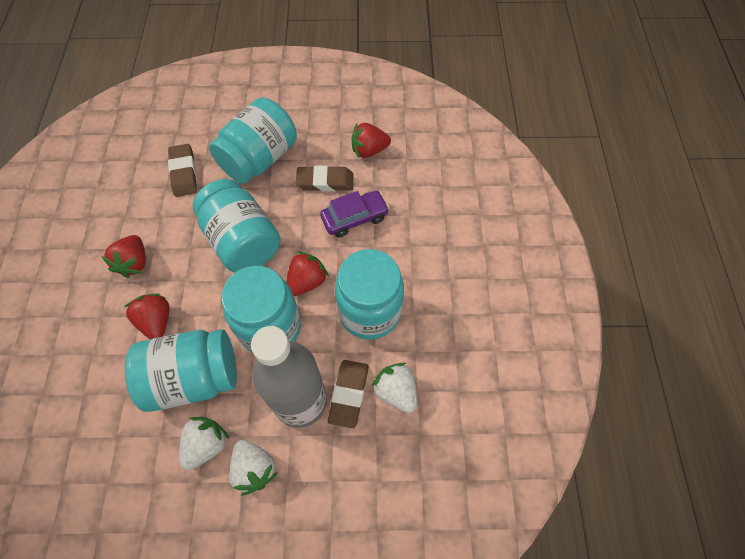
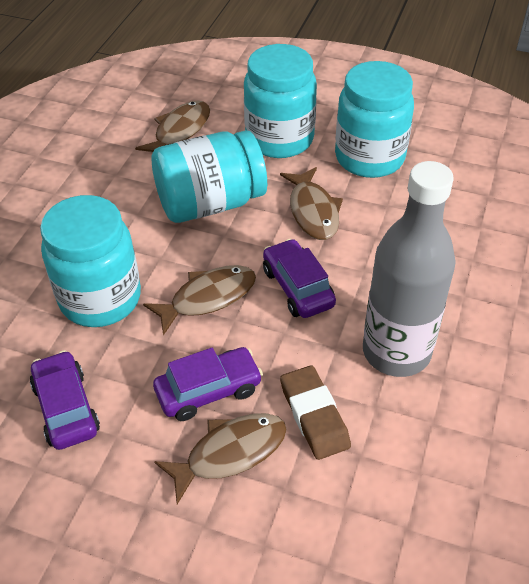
brown eraser: [168,144,197,197] [296,166,353,191] [328,360,369,429] = 3 -> [280,365,351,460] = 1
brown fish: none = 0 -> [135,100,210,152] [143,265,256,336] [154,413,287,504] [280,167,343,240] = 4
purple car: [320,191,389,237] = 1 -> [30,350,100,450] [153,347,263,421] [263,239,336,318] = 3
red strawberry: [101,235,146,278] [124,293,169,339] [286,251,329,296] [352,123,391,158] = 4 -> none = 0
turquoise jar: [125,329,237,412] [193,179,281,273] [209,97,297,184] [221,266,301,353] [335,249,404,340] = 5 -> [40,195,141,327] [152,130,267,223] [244,44,317,158] [335,61,414,178] = 4
white strawberry: [179,417,230,470] [229,440,278,495] [371,363,417,413] = 3 -> none = 0

